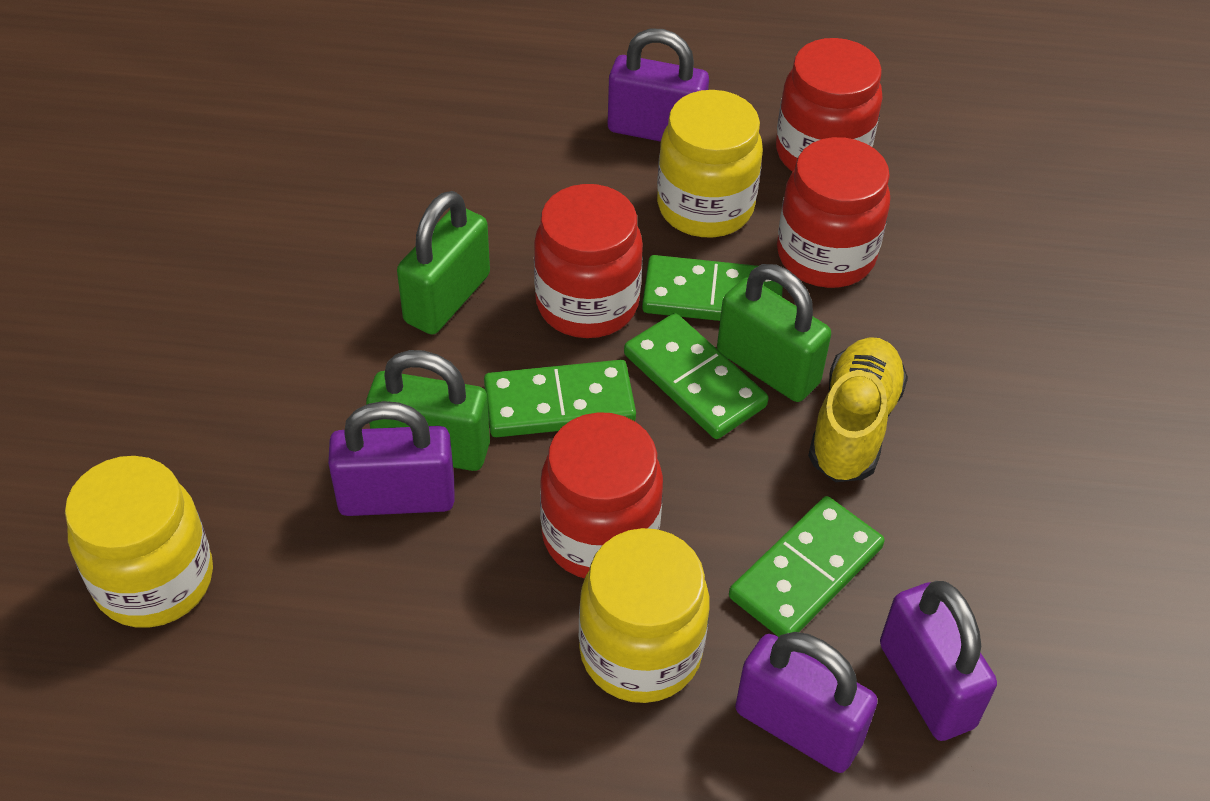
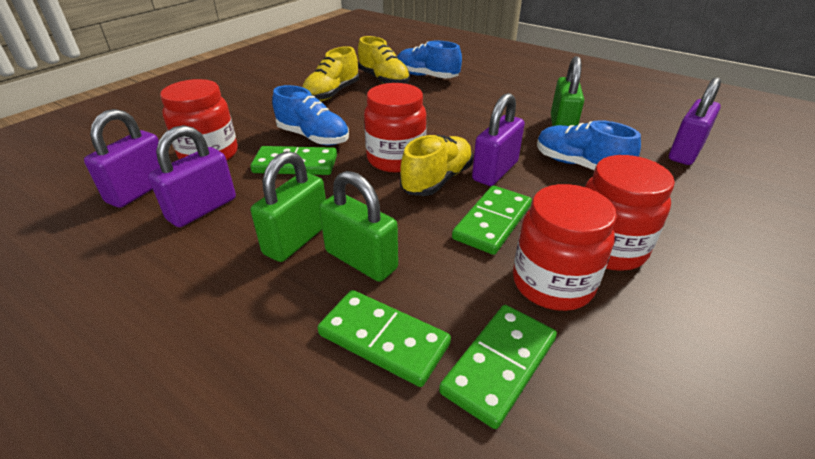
blue shoe: none = 0 -> [272,85,349,145] [397,41,462,78] [537,120,641,170] = 3
yellow jar: [65,456,213,628] [579,528,710,703] [657,90,763,237] = 3 -> none = 0
yellow shoe: [808,337,908,482] = 1 -> [303,46,359,101] [358,36,410,84] [400,135,473,196] = 3

